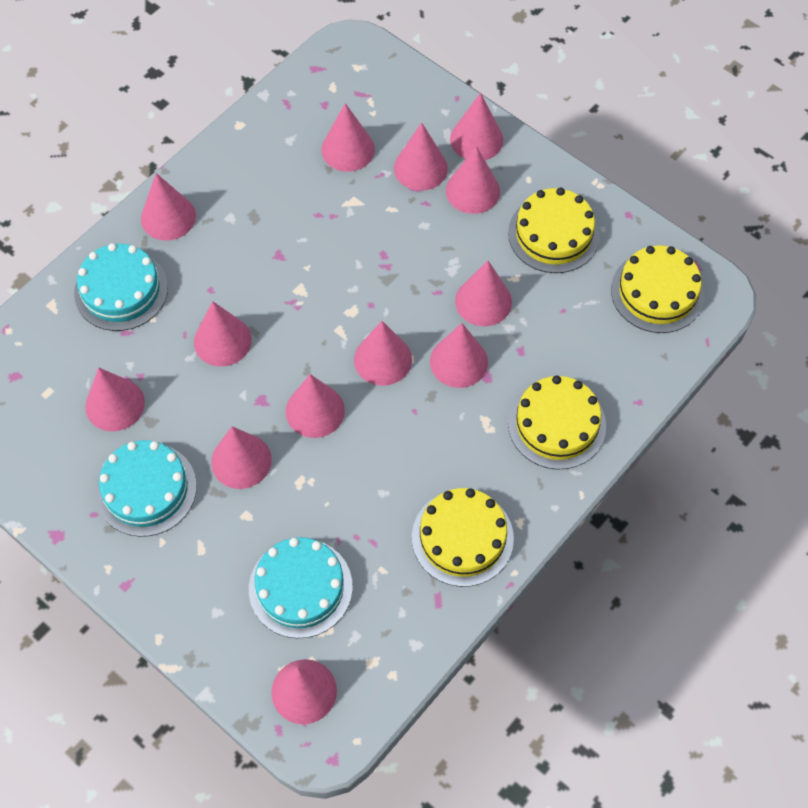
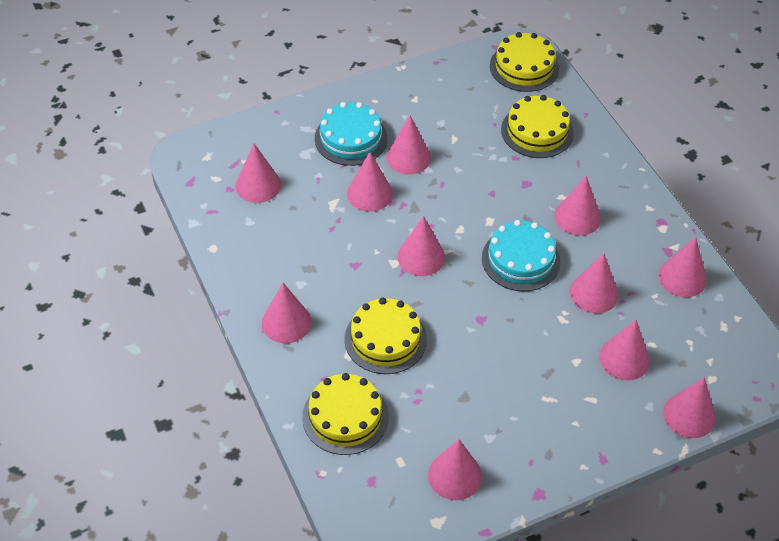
pink cone: [85,367,145,431] [141,173,196,241] [194,301,252,366] [211,426,272,489] [272,659,337,724] [286,374,345,438] [321,103,375,172] [354,321,412,386] [394,122,448,191] [430,323,488,388] [446,146,500,214] [450,93,503,160] [455,261,512,326] = 13 -> [235,144,281,203] [262,283,312,343] [347,152,393,211] [386,115,431,175] [398,216,445,276] [428,439,482,500] [554,176,601,236] [570,253,619,313] [599,320,650,380] [658,237,707,297] [663,377,716,438] = 11
turquoise cake: [74,243,168,331] [96,440,197,537] [249,537,353,638] = 3 -> [315,102,387,166] [482,220,560,292] = 2

